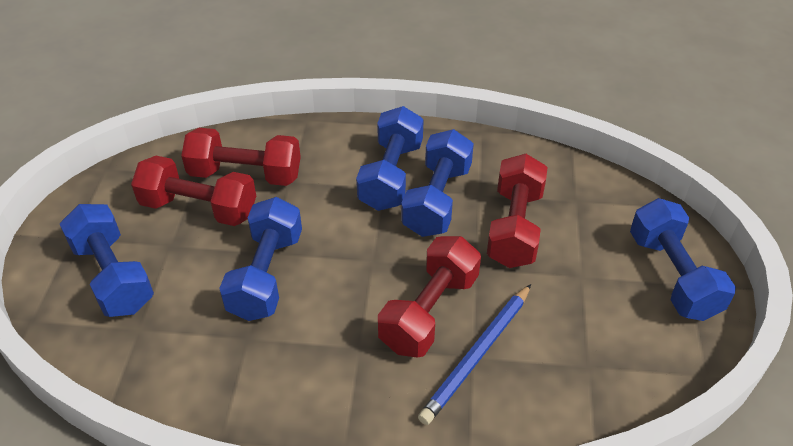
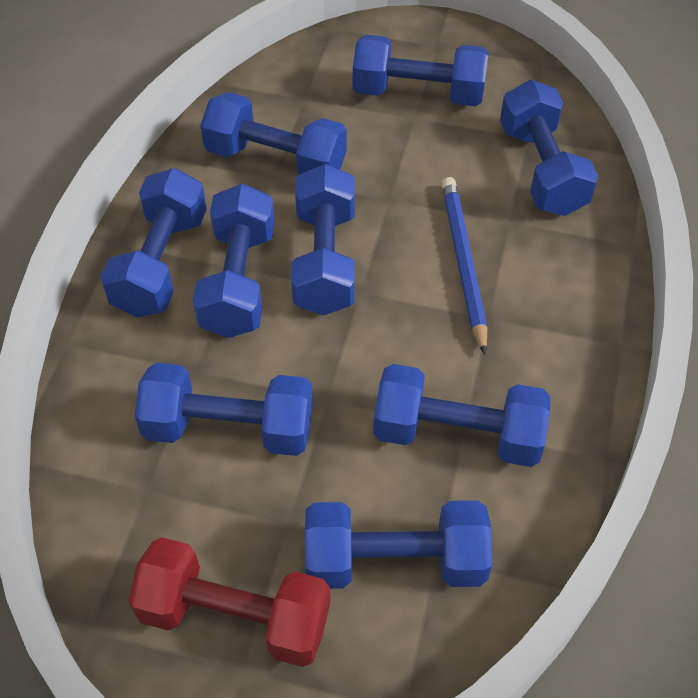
blue dumbbell: [60,204,154,317] [219,197,302,321] [356,106,424,211] [401,129,474,237] [630,198,736,321] = 5 -> [101,168,207,317] [135,363,313,456] [193,184,275,338] [200,92,347,175] [291,164,355,315] [305,500,492,589] [353,35,489,106] [373,364,550,467] [500,80,598,216] = 9
red dumbbell: [131,156,256,226] [181,128,301,186] [378,236,481,358] [487,154,547,268] = 4 -> [128,537,331,667] = 1

